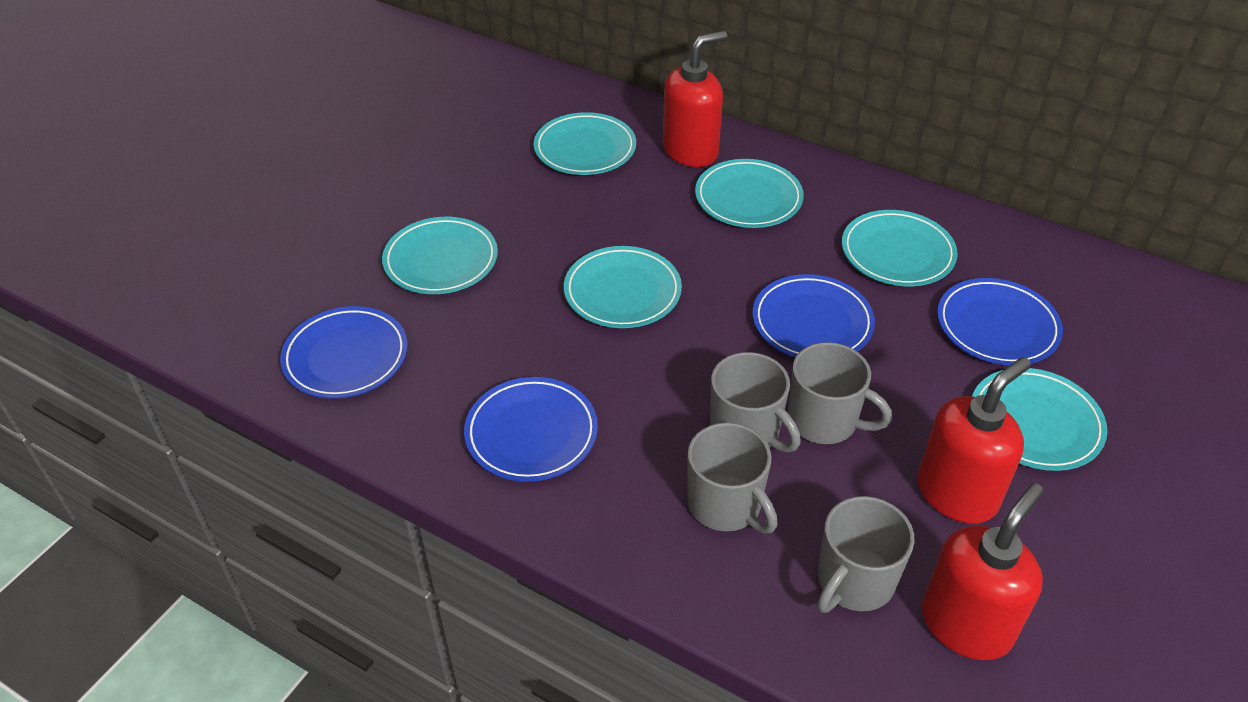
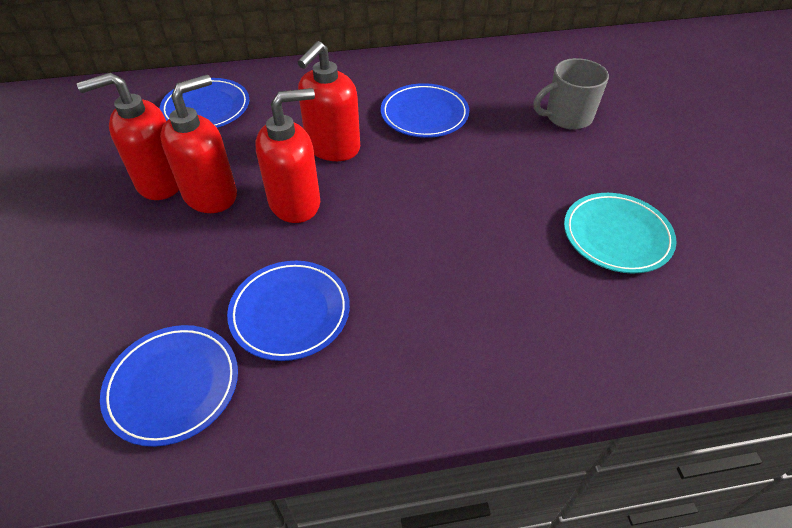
grey mug: [688,422,778,533] [710,352,801,452] [788,342,892,444] [817,496,915,613] = 4 -> [533,58,609,130] = 1
red soap dispenser: [663,31,727,167] [917,357,1031,524] [922,483,1044,660] = 3 -> [77,72,179,200] [160,75,237,213] [256,88,320,223] [298,41,360,161] = 4
turquoise plate: [382,217,498,294] [534,112,636,175] [564,246,682,328] [695,159,804,228] [842,210,958,286] [972,368,1108,471] = 6 -> [564,193,677,273] = 1

